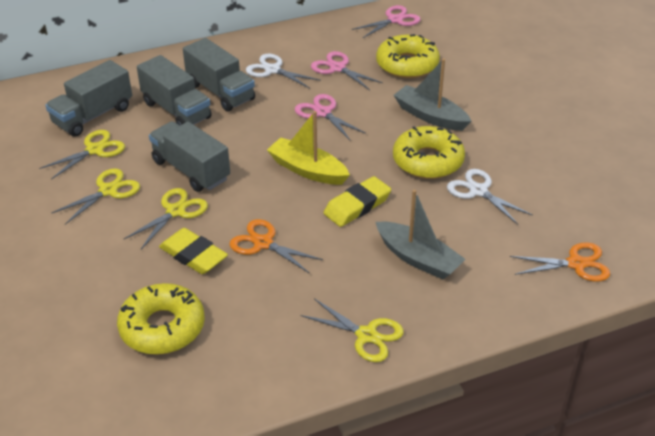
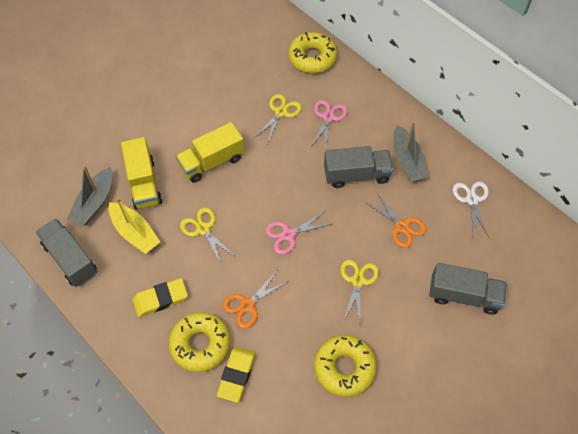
grey truck: [45,60,132,137] [137,55,212,125] [149,121,230,192] [183,38,255,112] = 4 -> [35,218,97,287] [324,146,393,188] [429,263,507,315] = 3
pink scissors: [295,94,366,140] [311,51,383,90] [352,5,421,38] = 3 -> [265,211,331,254] [310,100,348,150] = 2
white scissors: [246,54,321,89] [447,169,533,225] = 2 -> [453,182,489,237] = 1
yellow scissors: [39,130,125,180] [51,168,140,225] [124,188,208,249] [301,298,404,362] = 4 -> [180,207,236,263] [254,94,302,144] [341,260,379,322] = 3
yellow truck: none = 0 -> [121,137,162,210] [176,122,245,183] = 2

